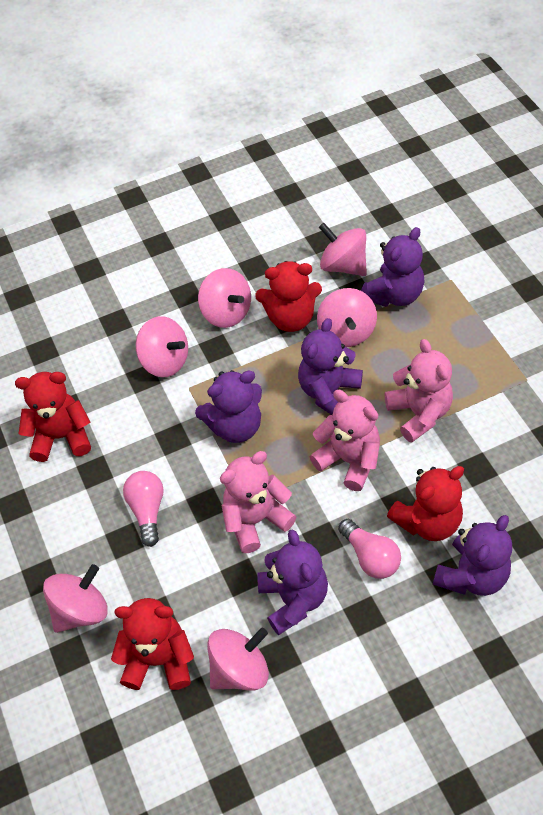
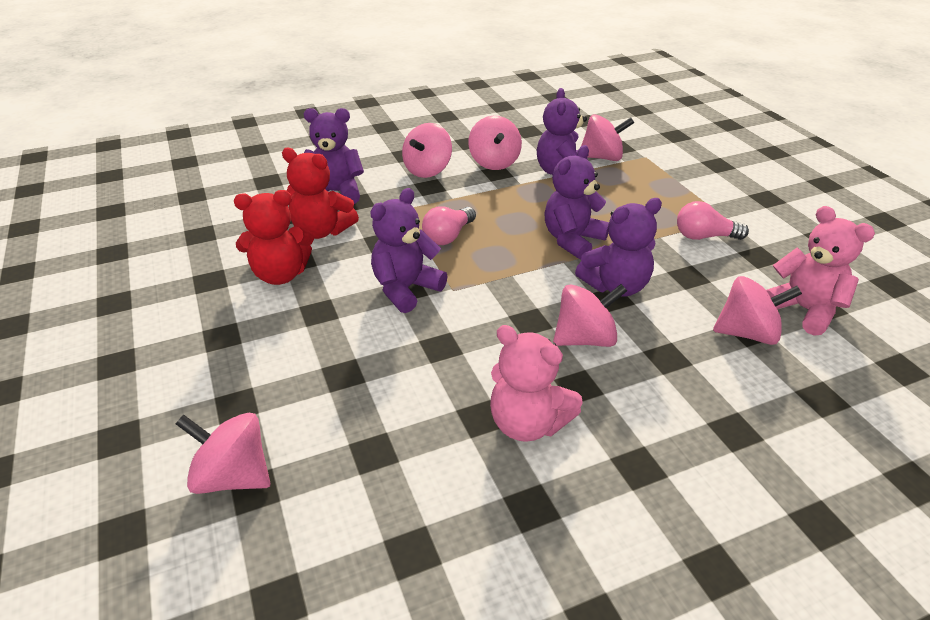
pink teddy bear: [220,451,296,553] [310,390,380,491] [385,339,453,443] = 3 -> [490,325,583,442] [766,206,875,336] = 2
red teddy bear: [15,372,91,462] [111,598,194,690] [255,261,322,332] [387,466,464,541] = 4 -> [234,190,314,285] [282,148,359,239] = 2

